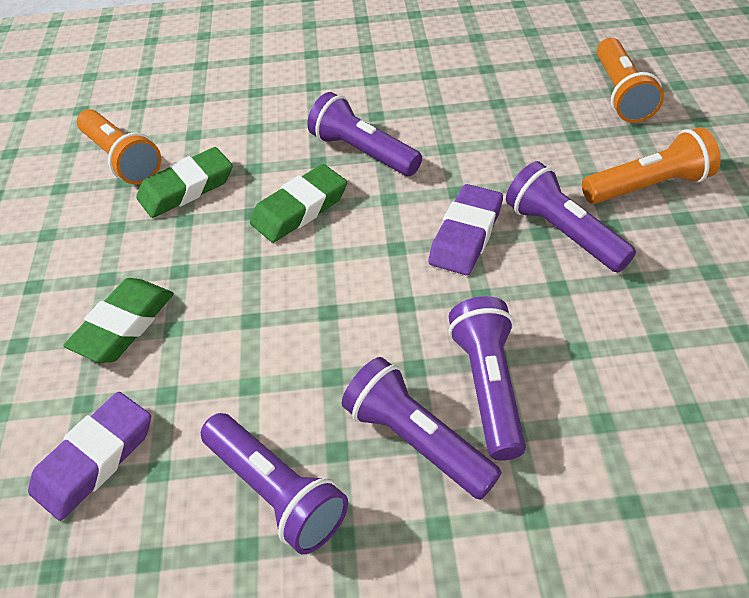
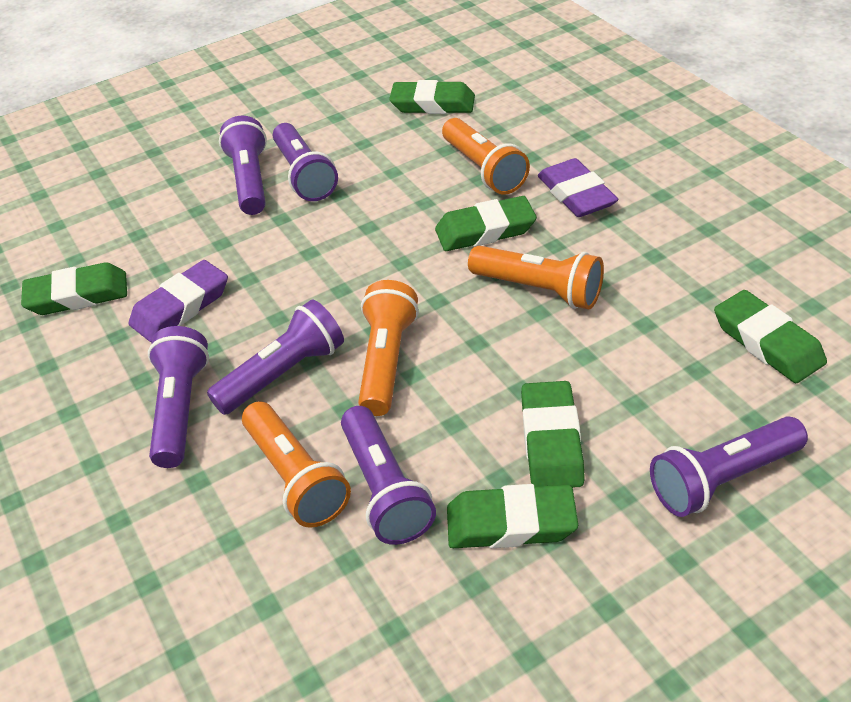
green eraser: [63,278,174,363] [136,147,233,218] [250,164,347,243] = 3 -> [21,262,127,315] [389,80,475,114] [435,196,537,251] [447,484,578,548] [521,381,585,487] [714,290,827,383] = 6
orange flashlight: [77,109,161,185] [582,127,721,204] [597,38,664,123] = 3 -> [242,402,351,528] [358,280,419,416] [442,118,530,195] [468,246,604,309] = 4
purple flashlight: [201,413,348,554] [307,92,422,176] [342,357,502,500] [448,296,526,461] [506,161,636,272] = 5 -> [148,326,209,468] [207,299,344,415] [219,116,267,215] [273,123,338,201] [341,406,436,545] [650,417,808,517] = 6

